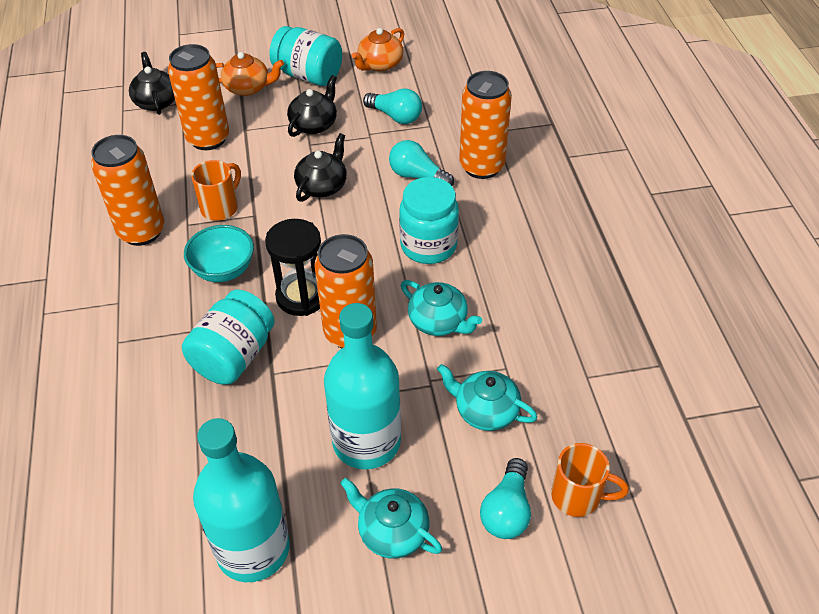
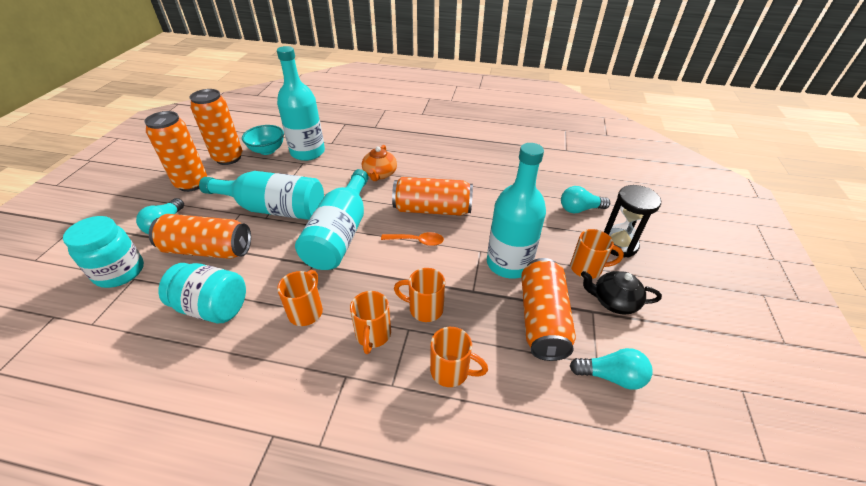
black teapot: [129,52,175,115] [287,75,337,137] [294,133,347,202] = 3 -> [581,271,662,314] = 1
orange can: [91,135,164,246] [168,44,229,150] [315,234,377,348] [459,71,512,179] = 4 -> [144,111,207,192] [149,214,251,259] [190,89,243,165] [392,177,473,216] [521,258,576,361] = 5
orange mug: [191,160,241,221] [551,443,629,517] = 2 -> [277,270,323,326] [350,291,391,354] [394,268,445,322] [430,327,488,387] [570,229,624,279] = 5
orange spoon: none = 0 -> [381,232,444,246] = 1
orange teapot: [216,52,284,96] [351,28,404,71] = 2 -> [362,145,397,181] = 1
turquoise bottle: [193,418,290,582] [324,303,401,470] = 2 -> [199,171,324,220] [277,46,325,161] [295,169,369,270] [487,143,546,279] = 4
turquoise jar: [182,290,275,385] [269,26,342,86] [399,177,459,264] = 3 -> [63,216,144,288] [158,263,246,323] = 2
turquoise teapot: [340,478,442,559] [401,280,482,336] [437,364,537,431] = 3 -> none = 0

